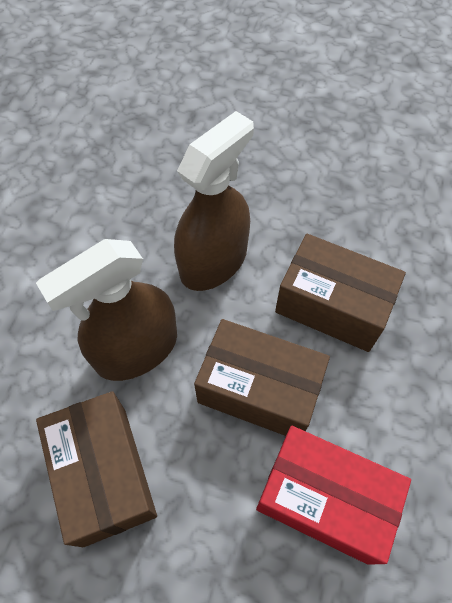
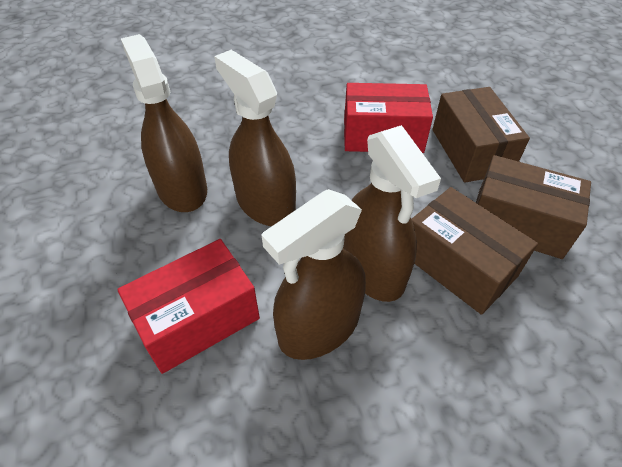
brown spray bottle: [36,239,177,381] [174,111,254,291] = 2 -> [121,34,207,212] [214,50,296,226] [262,189,366,360] [343,125,441,302] = 4
red box: [256,426,411,565] = 1 -> [117,239,260,374] [344,83,433,153] = 2

